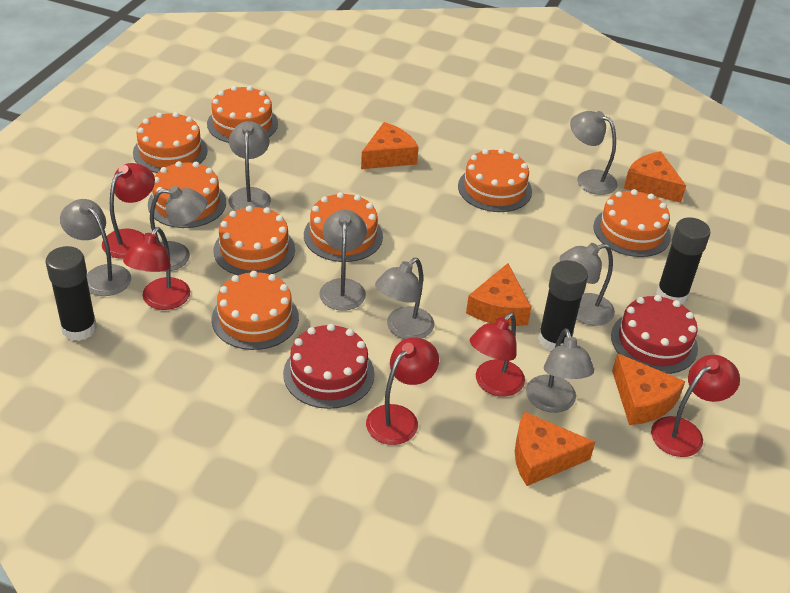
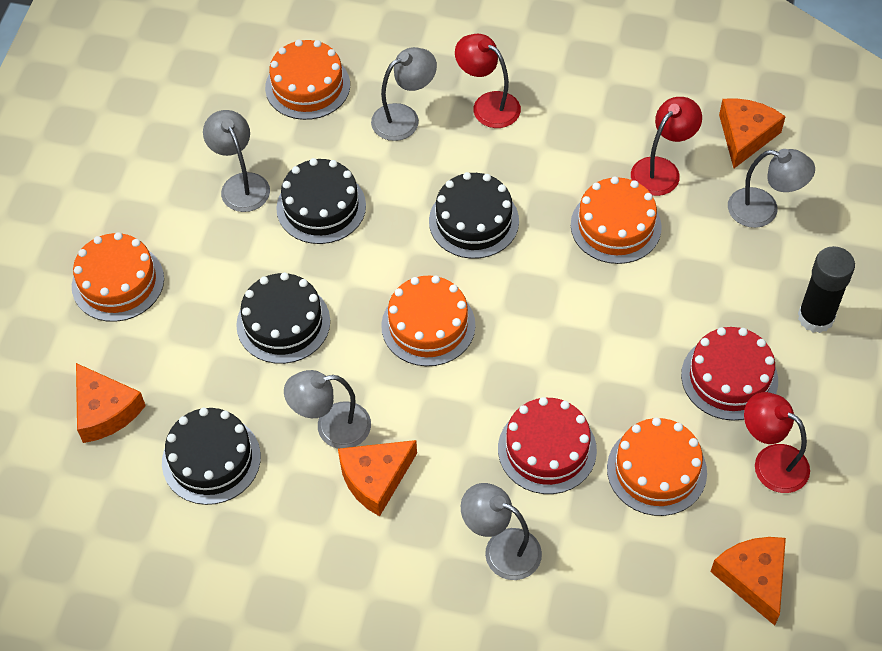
black cake: none = 0 -> [162,408,261,505] [236,272,330,364] [276,158,366,244] [429,172,519,259] = 4
black glue stick: [46,246,97,341] [538,260,588,351] [656,217,711,304] = 3 -> [798,246,855,333] = 1
grey lamp: [60,199,131,296] [150,186,207,272] [228,121,271,211] [319,210,367,311] [375,258,434,339] [526,328,594,413] [560,243,615,326] [570,111,617,195] = 8 -> [203,110,270,212] [284,370,371,449] [371,47,437,141] [461,483,542,580] [728,149,815,228] = 5
orange cake: [133,112,208,173] [148,161,226,228] [207,86,278,143] [211,271,299,350] [213,206,295,275] [304,192,383,262] [458,149,532,212] [593,189,671,257] = 8 -> [72,232,164,322] [265,40,350,120] [381,275,475,366] [571,176,662,264] [607,417,707,516] = 5
orange cheese: [361,122,419,169] [466,263,531,326] [515,412,595,486] [612,353,685,425] [624,151,686,203] = 5 -> [76,363,146,443] [338,440,417,516] [710,537,786,626] [719,98,786,168] = 4
red lamp: [102,163,155,259] [123,227,190,310] [366,337,439,445] [470,312,525,397] [651,355,740,457] = 5 -> [455,34,521,128] [631,97,702,196] [744,392,810,493] = 3

